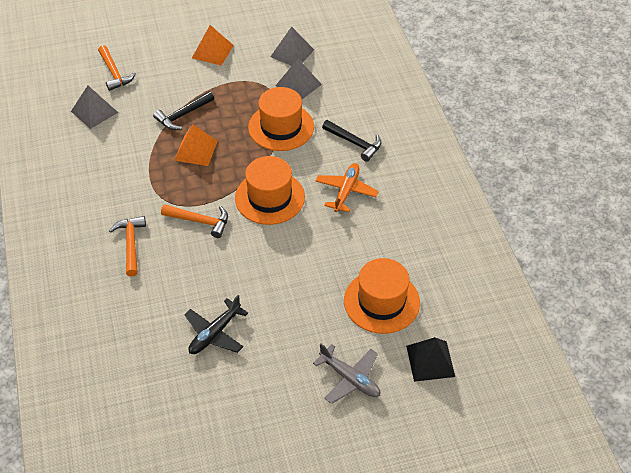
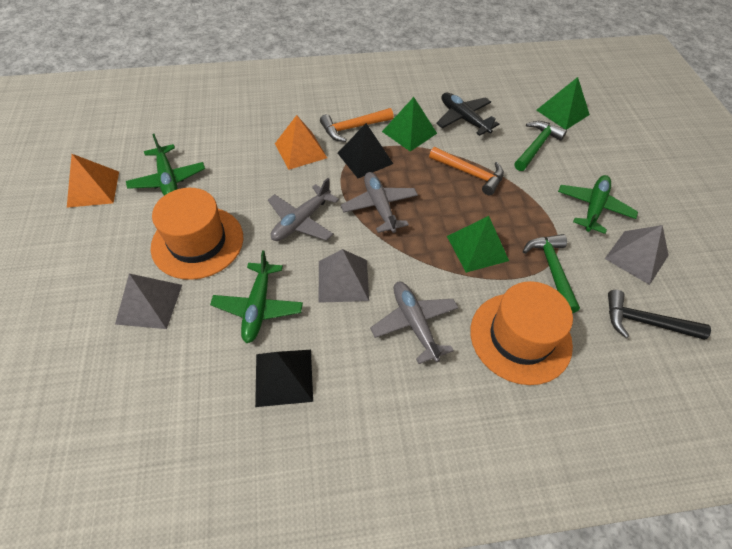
black hammer: [153,91,214,130] [322,120,382,162] = 2 -> [608,290,711,340] = 1
black pyramid: [406,337,455,382] = 1 -> [255,350,313,407] [338,123,393,178] = 2
green hammer: none = 0 -> [514,121,567,171] [523,234,580,313] = 2
green plane: none = 0 -> [126,134,205,195] [210,250,303,343] [558,175,638,234] = 3
green pyramid: none = 0 -> [382,97,437,152] [447,216,509,273] [537,77,590,130] = 3
grey plane: [313,343,380,404] = 1 -> [268,178,339,241] [341,172,418,233] [370,282,458,364] = 3
orange hammer: [98,45,136,91] [109,216,146,277] [161,204,228,238] = 3 -> [320,108,394,142] [429,147,504,195] = 2
orange hat: [235,156,305,225] [248,87,314,151] [344,258,420,334] = 3 -> [151,188,243,280] [470,281,573,385] = 2
orange plane: [316,163,379,212] = 1 -> none = 0

